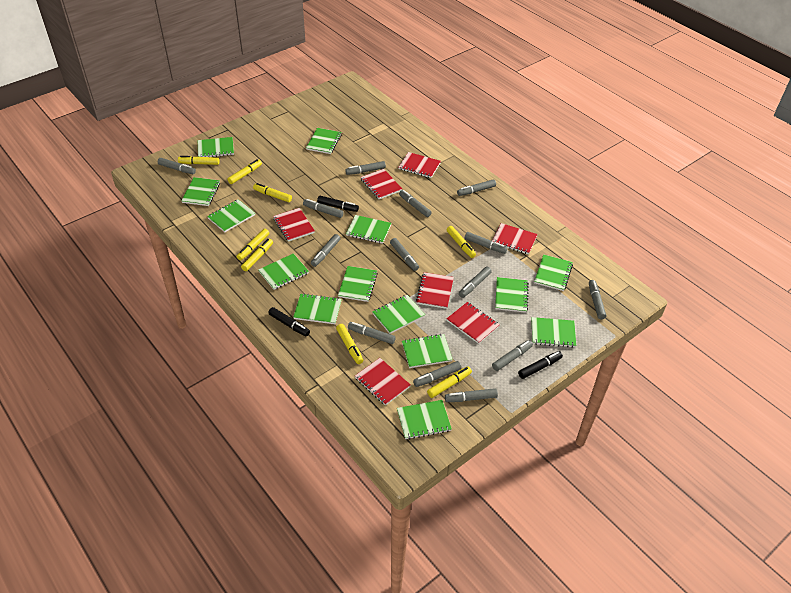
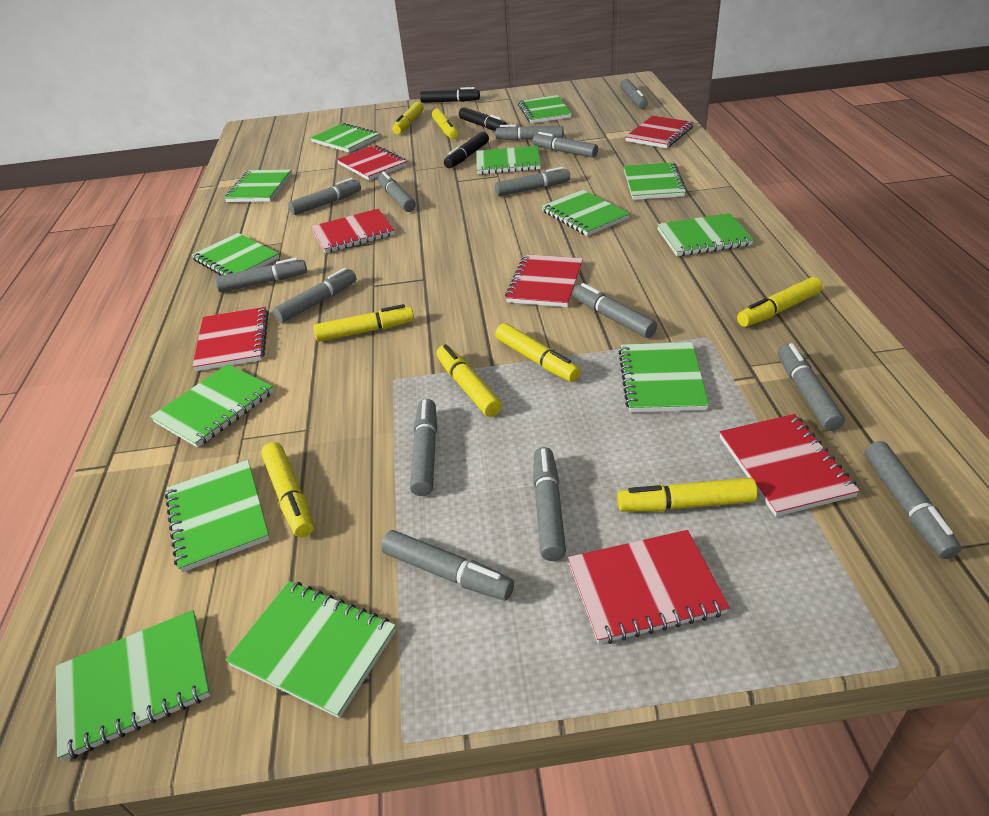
green notebook: [181,177,220,206] [198,137,234,157] [207,199,255,232] [258,253,309,290] [293,293,342,324] [306,128,341,154] [338,266,378,302] [346,215,391,244] [372,295,425,334] [397,400,452,440] [402,334,453,368] [495,277,529,313] [531,317,577,348] [534,254,573,291] = 14 -> [56,610,211,761] [150,364,274,448] [165,460,270,572] [192,233,279,276] [224,169,292,202] [225,581,396,718] [310,123,380,152] [476,146,541,175] [518,95,572,123] [542,190,630,236] [618,342,709,412] [624,162,687,200] [657,213,754,256] = 13

